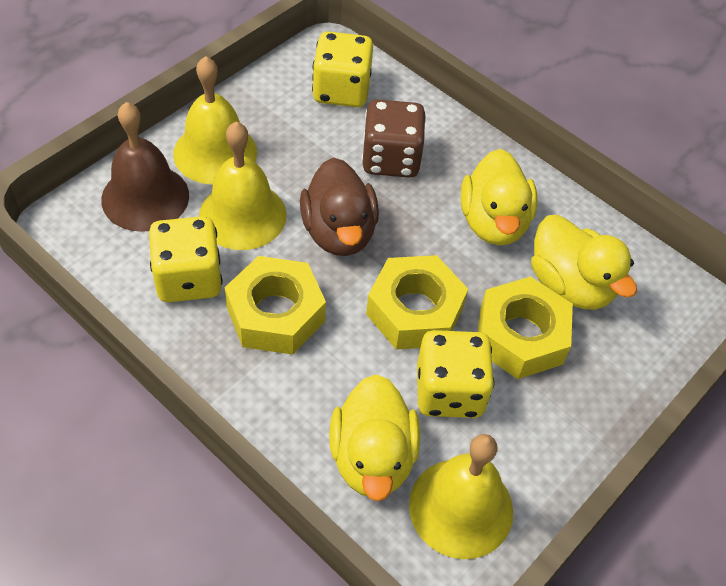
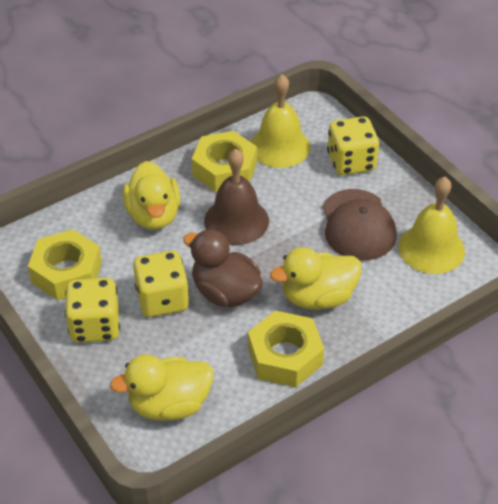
brown cap: none = 0 -> [323,189,397,260] = 1
brown dice: [362,99,426,178] = 1 -> none = 0
yellow bell: [173,56,257,185] [199,122,287,250] [409,434,513,559] = 3 -> [251,74,310,168] [398,177,465,274] = 2

